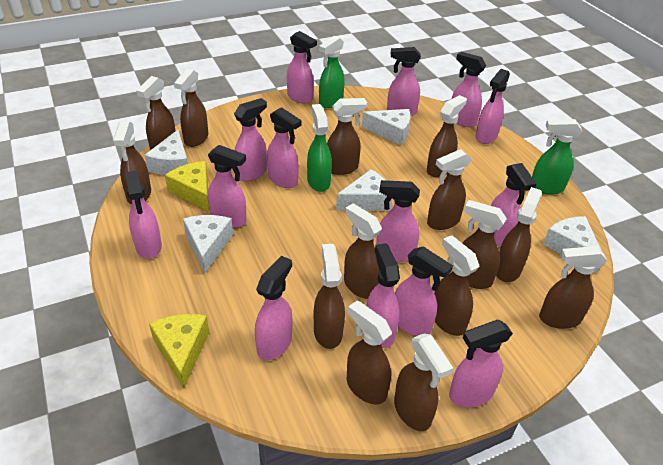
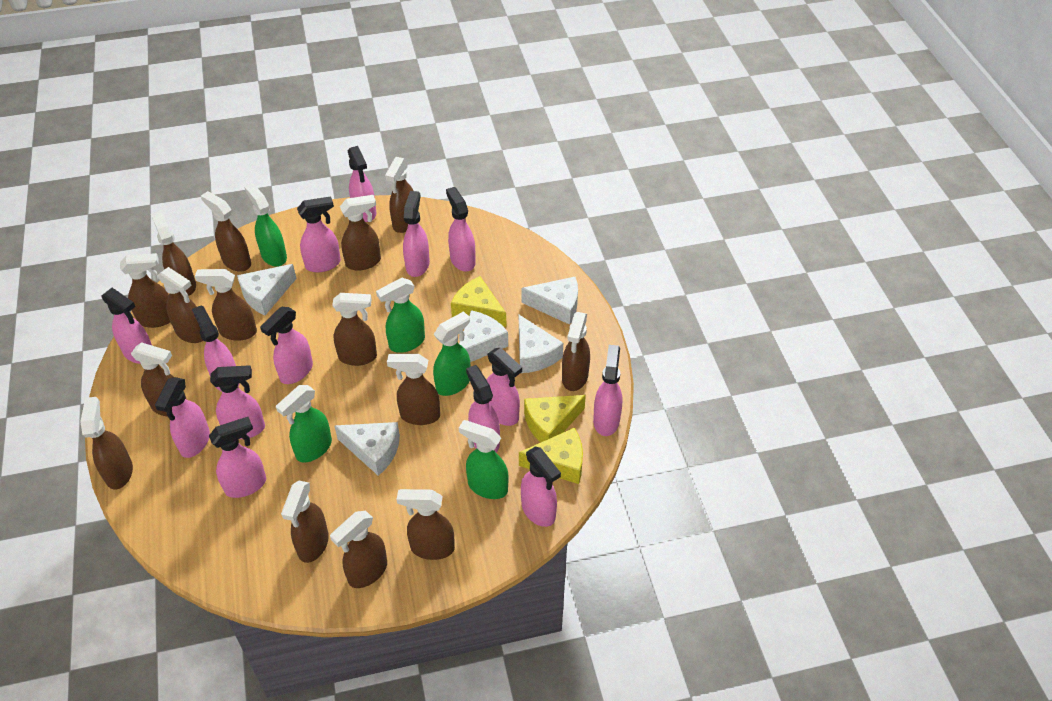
brown spray bottle: [113,121,151,204] [136,76,175,150] [174,69,208,147] [314,244,345,349] [327,98,367,175] [344,203,382,299] [347,300,392,404] [394,333,453,431] [427,95,467,177] [427,149,471,230] [434,235,479,336] [462,200,507,289] [496,187,542,282] [539,246,607,329] = 14 -> [80,397,133,490] [120,253,170,328] [131,342,187,417] [151,211,196,296] [158,267,203,343] [195,269,257,341] [201,191,251,272] [281,481,329,563] [330,511,387,588] [332,293,377,366] [340,195,381,271] [385,157,413,233] [387,354,440,425] [397,489,455,560] [562,312,590,391] = 15
green spray bottle: [307,104,332,192] [319,36,345,108] [532,119,582,195] = 3 -> [245,183,287,267] [276,385,332,463] [376,278,425,353] [433,311,470,396] [459,420,508,499] = 5
yellow cheese: [149,314,209,388] [165,161,209,211] = 2 -> [451,276,507,327] [519,427,583,484] [524,395,586,443] = 3

